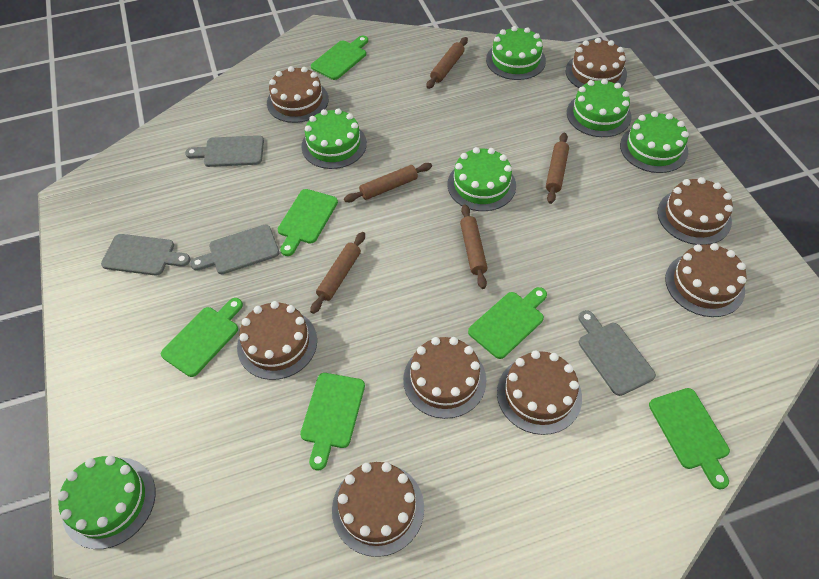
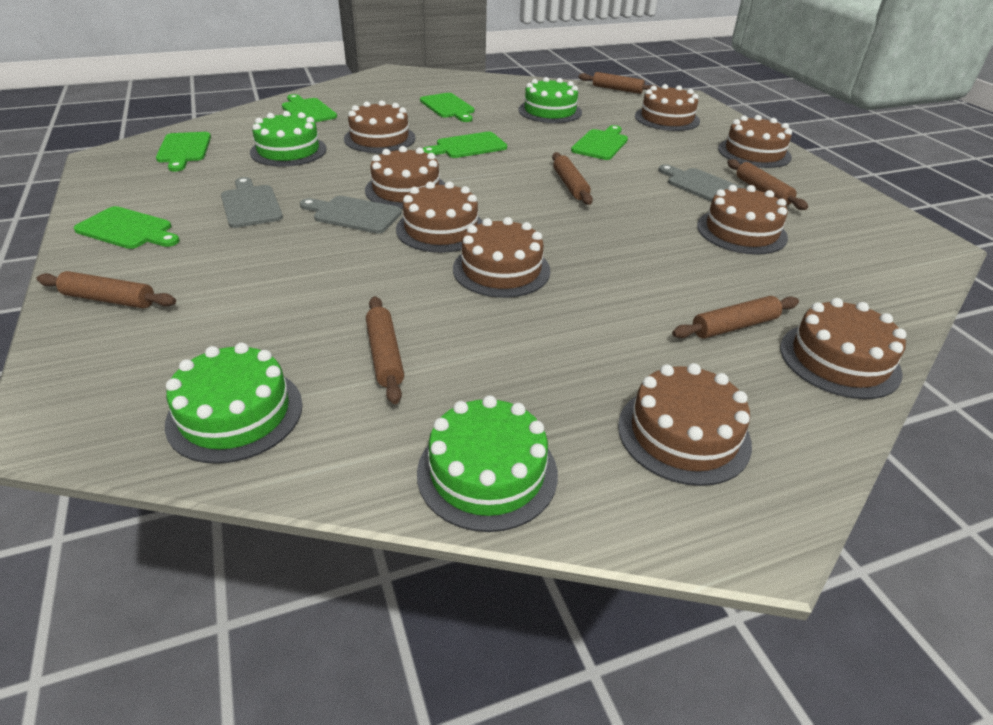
brown cake: [237,301,317,380] [267,66,329,123] [332,462,424,557] [403,337,486,419] [497,350,582,435] [566,38,627,88] [658,177,733,245] [665,243,747,317] = 8 -> [344,100,415,153] [365,146,445,209] [396,181,482,253] [453,217,551,298] [618,363,752,486] [635,84,700,131] [697,185,788,255] [718,115,792,168] [780,298,907,399] = 9
brown rolling pin: [310,232,365,314] [344,163,432,202] [426,37,468,89] [460,204,488,289] [546,133,569,204] = 5 -> [37,271,176,308] [366,296,404,404] [552,152,593,205] [579,72,659,94] [672,296,799,338] [727,159,808,210] = 6
green cake: [57,456,155,549] [301,108,367,169] [448,147,516,211] [486,26,546,80] [567,79,631,137] [620,111,689,173] = 6 -> [165,343,303,464] [250,111,327,167] [417,395,558,532] [518,77,582,123] = 4
grey cutting board: [101,234,190,276] [185,135,264,167] [190,225,279,274] [578,310,656,396] = 4 -> [221,177,283,228] [300,196,402,234] [658,164,744,202] = 3

